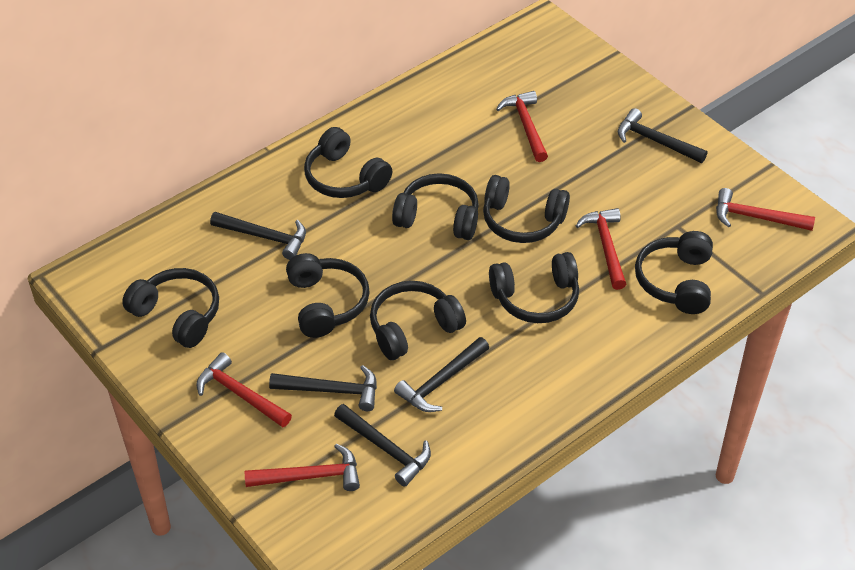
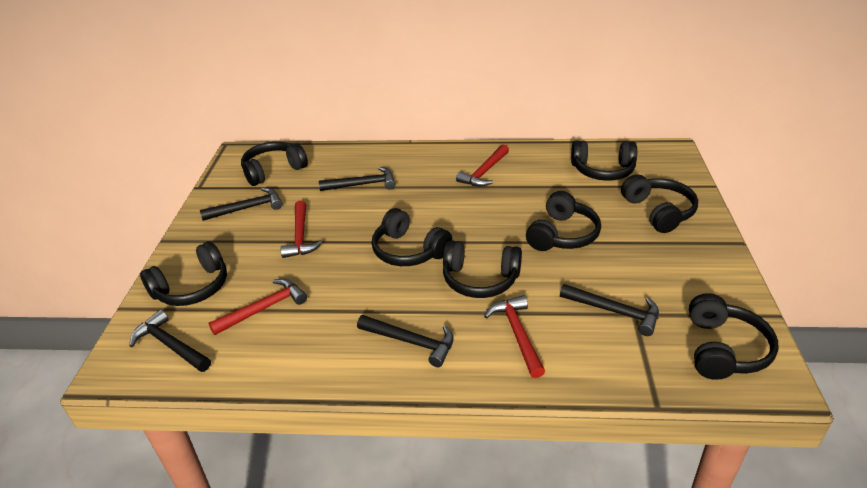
red hammer: [196,352,292,427] [245,443,360,491] [496,91,548,162] [576,208,626,290] [716,188,815,231] = 5 -> [208,279,307,335] [281,201,322,258] [456,145,509,187] [484,295,545,378] = 4

